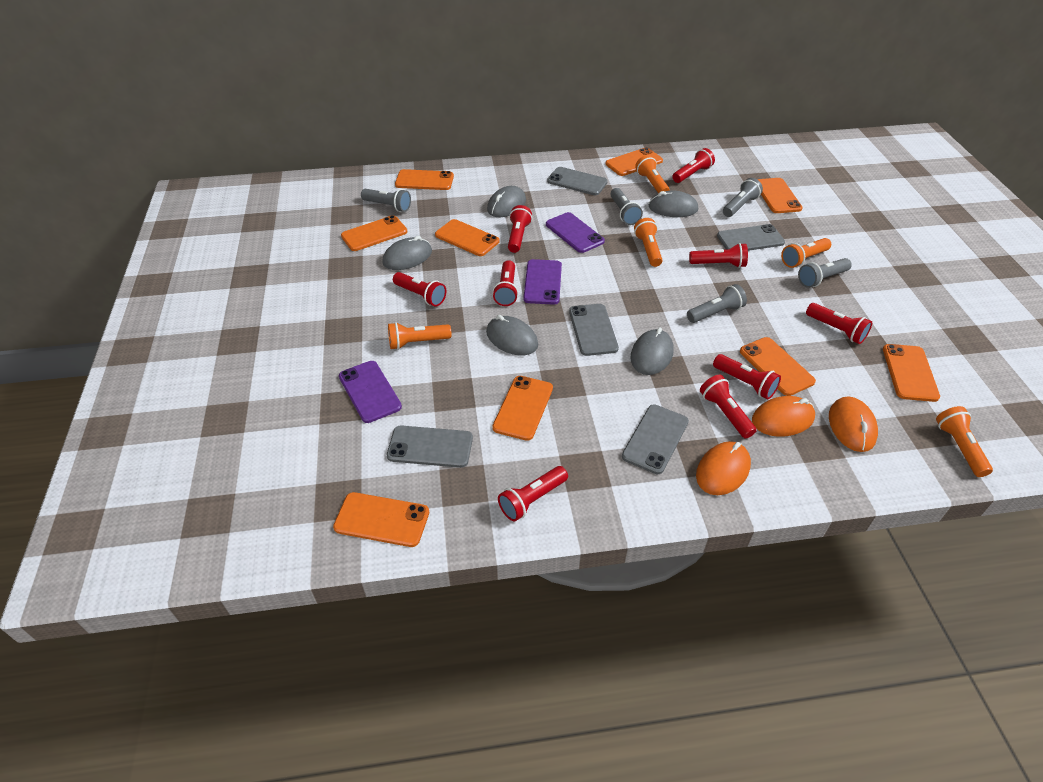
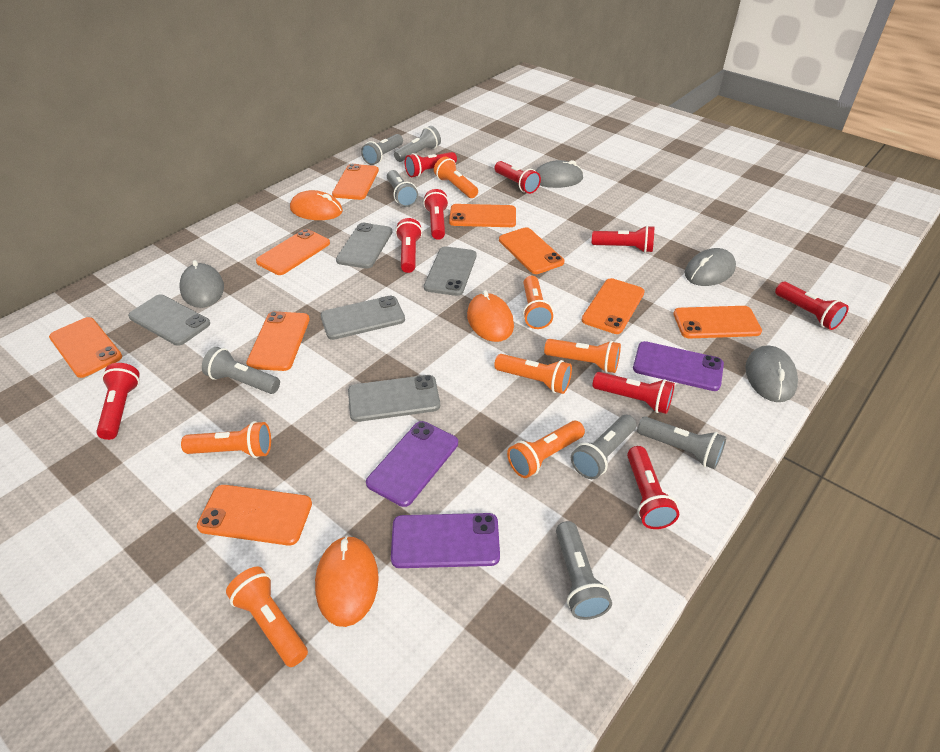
grey flashlight: [361,189,411,212] [610,188,643,225] [687,284,747,323] [723,178,763,217] [798,258,852,288] = 5 -> [202,347,280,394] [361,134,403,165] [387,170,418,207] [394,126,441,162] [556,521,612,620] [571,415,636,479] [637,416,727,469] = 7
grey mouse: [382,236,432,270] [486,315,538,355] [487,186,526,217] [630,327,674,375] [649,190,698,217] = 5 -> [180,260,224,308] [536,160,583,188] [685,248,736,286] [745,345,798,402] = 4
orange flashlight: [388,322,452,350] [634,218,662,267] [635,155,670,194] [781,238,831,268] [936,406,993,477] = 5 -> [181,421,271,458] [226,567,308,667] [434,157,478,198] [494,354,572,394] [507,421,585,478] [523,276,553,329] [544,339,621,373] = 7

